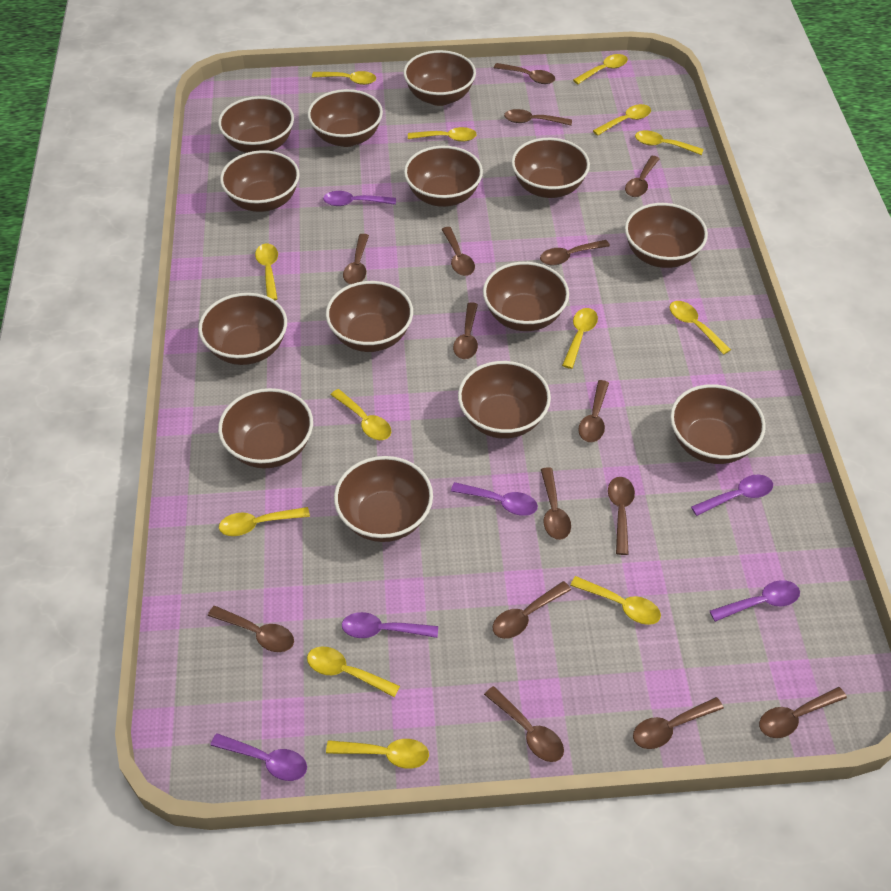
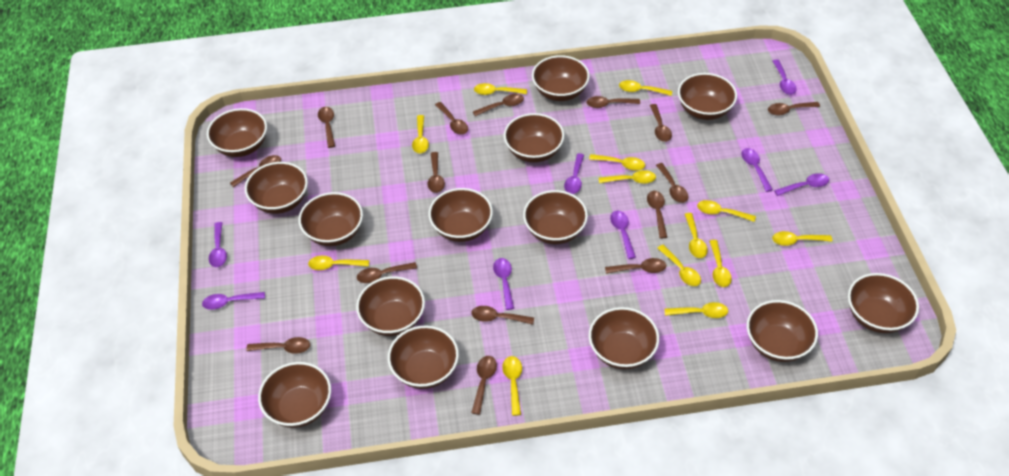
purple spoon: [210,733,307,781] [323,191,396,206] [342,612,438,638] [451,482,538,516] [691,475,773,516] [710,580,800,622] = 6 -> [202,292,265,310] [209,222,227,267] [493,258,514,310] [564,153,584,194] [610,211,636,259] [741,148,773,192] [773,60,797,95] [774,173,829,196] = 8

